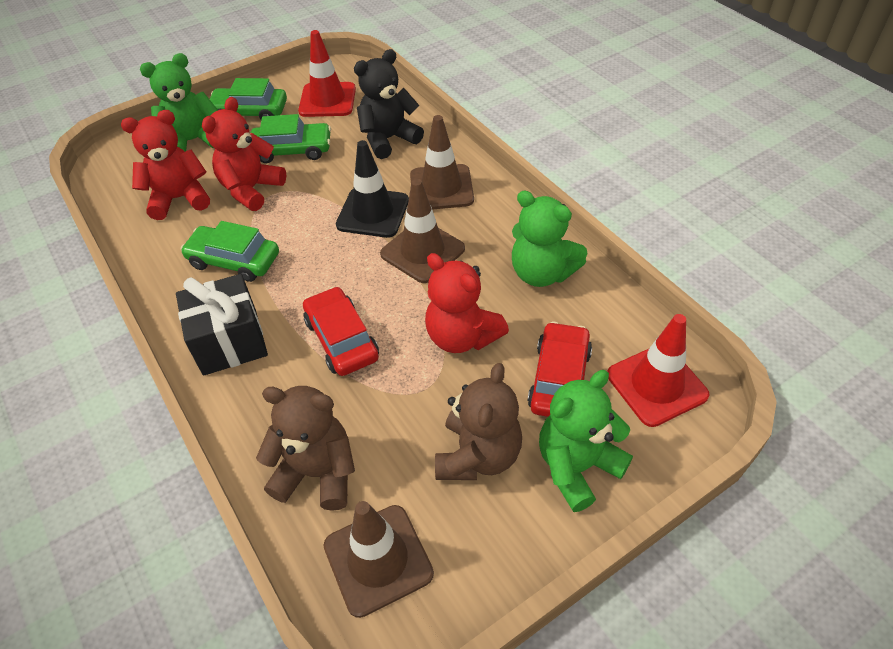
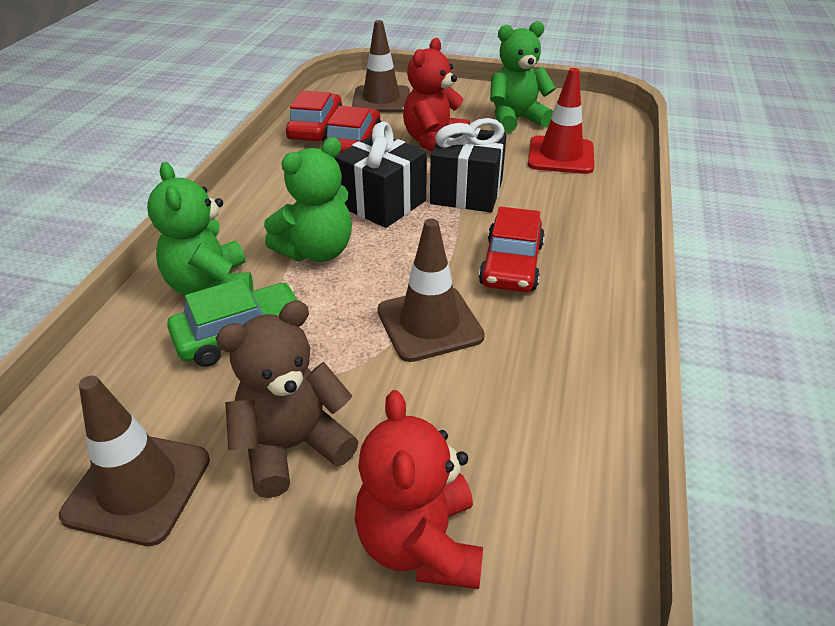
black gift: [176,274,268,376] = 1 -> [335,122,427,228] [430,118,507,212] = 2
black teddy bear: [354,49,424,159] = 1 -> none = 0
black traffic cone: [336,140,409,238] = 1 -> none = 0
brown teddy bear: [256,386,355,511] [435,363,522,480] = 2 -> [216,300,359,498] = 1
green car: [181,221,279,282] [210,78,287,120] [250,114,331,163] = 3 -> [167,278,297,367] = 1
red car: [303,287,379,376] [528,322,592,417] = 2 -> [286,91,342,141] [322,106,381,153] [479,207,545,292] = 3
red teddy bear: [121,110,210,220] [202,97,286,211] [425,253,509,353] = 3 -> [355,390,483,589] [403,38,470,152] = 2
red traffic cone: [298,30,356,117] [607,314,709,427] = 2 -> [528,68,594,174] = 1

